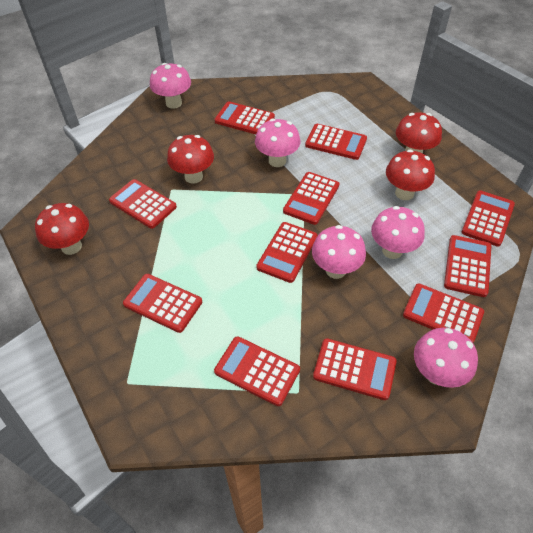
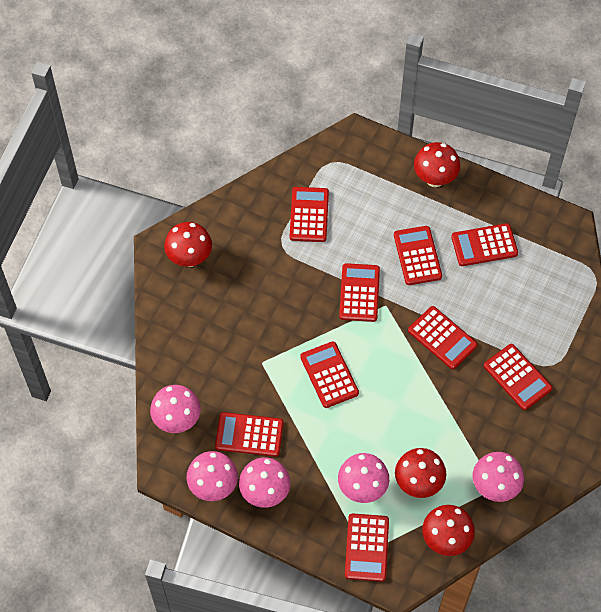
red calculator: [109,179,177,229] [123,274,202,333] [214,101,275,134] [214,336,300,406] [256,222,317,283] [283,172,339,225] [305,124,367,160] [313,338,397,400] [403,283,484,343] [444,235,491,297] [462,190,515,247] = 11 -> [215,412,284,457] [290,187,329,242] [300,341,359,408] [339,263,380,322] [345,513,389,582] [394,226,442,285] [408,306,478,369] [451,223,518,266] [484,344,552,410] = 9

